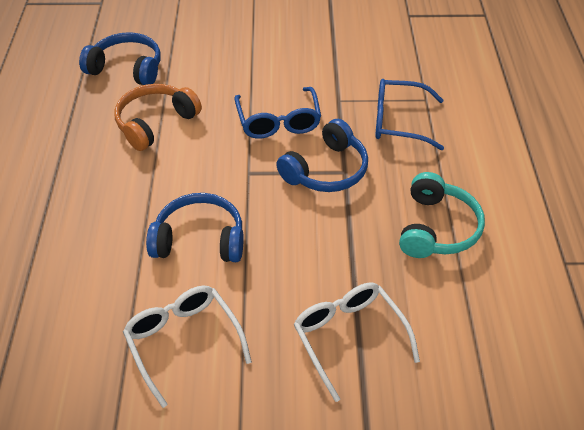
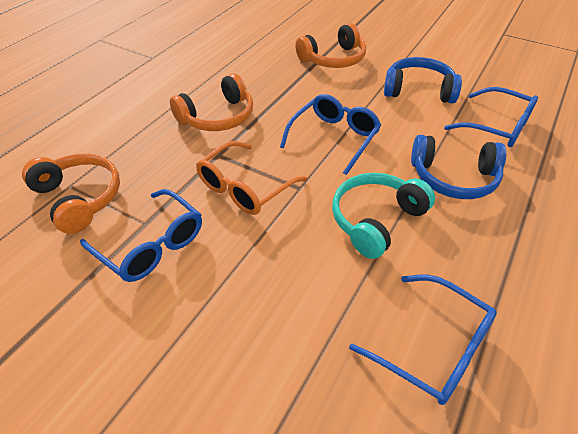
blue glasses: [235,87,321,139] [375,79,444,150] = 2 -> [80,189,202,282] [280,94,381,175] [349,275,497,405] [444,87,538,147] = 4
blue headphones: [79,32,161,85] [146,193,244,262] [276,119,368,192] = 3 -> [384,57,462,103] [411,135,506,199] = 2
orange glasses: none = 0 -> [196,141,307,215] = 1
orange headphones: [114,84,202,151] = 1 -> [22,153,120,234] [170,74,253,131] [295,23,366,68] = 3
white glasses: [123,286,252,408] [294,282,420,402] = 2 -> none = 0

